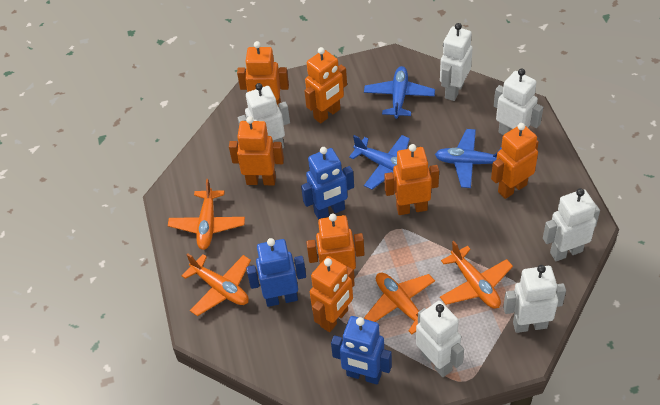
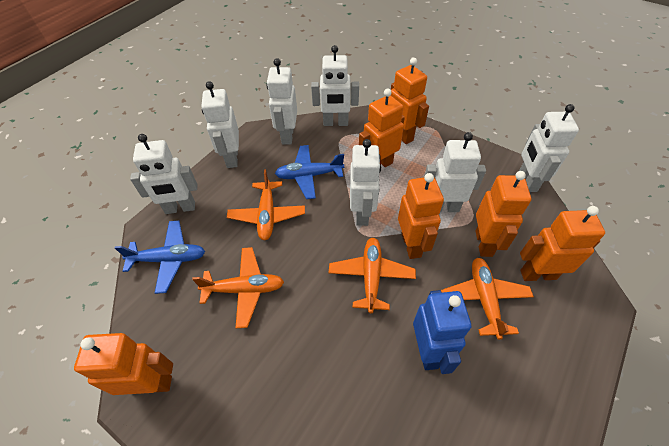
blue plane: [349,135,410,190] [364,66,435,119] [435,129,502,188] = 3 -> [115,221,205,294] [275,145,344,199] = 2
blue robot: [246,238,306,307] [301,147,354,220] [331,316,392,385] = 3 -> [413,290,471,374] = 1
orange robot: [229,116,284,186] [237,41,289,107] [304,47,347,123] [306,213,365,277] [310,256,355,332] [384,144,439,215] [491,123,539,199] = 7 -> [74,333,173,395] [359,89,405,167] [391,58,429,144] [398,173,444,259] [475,171,531,257] [520,206,605,281] = 6
white robot: [238,83,290,148] [416,301,464,377] [440,23,473,101] [494,68,543,135] [503,265,566,333] [543,188,600,261] = 6 -> [130,134,198,214] [201,81,239,168] [267,58,297,144] [311,45,359,126] [350,139,381,226] [424,132,486,212] [519,104,579,192] = 7

